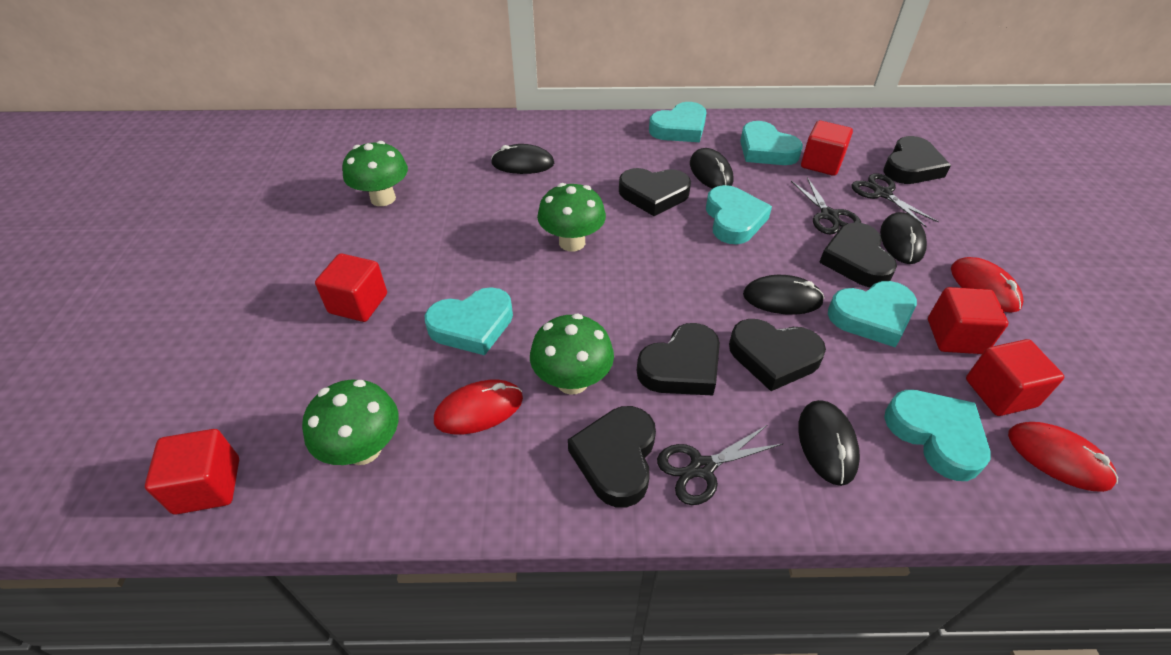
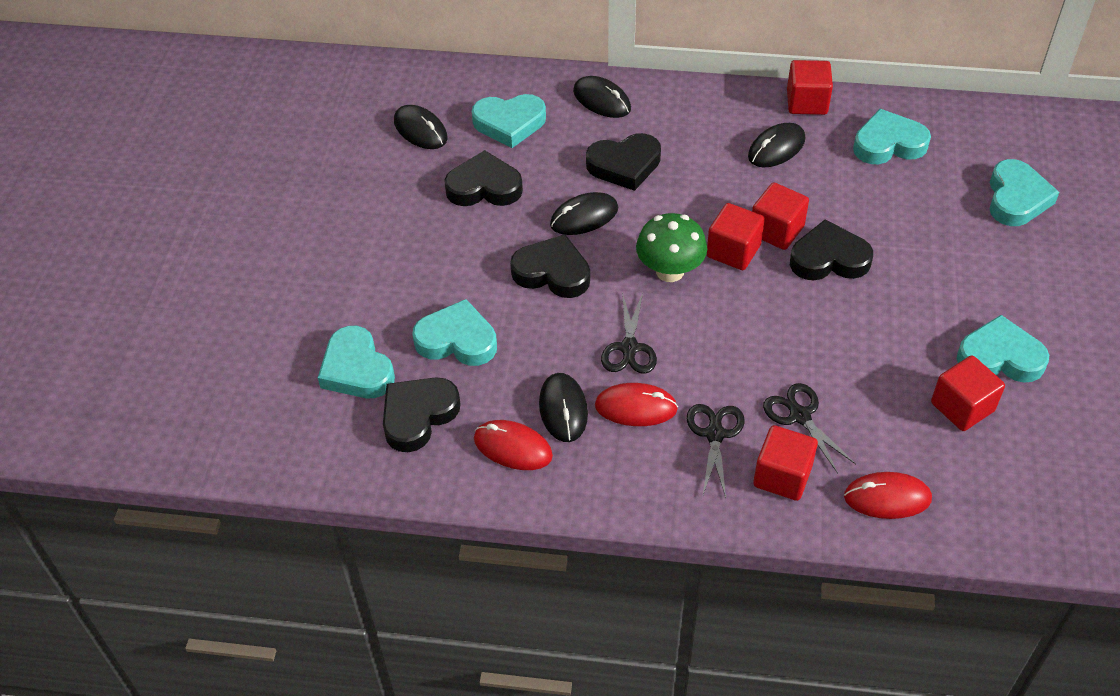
black heart: [568,406,656,507] [619,168,691,216] [637,323,720,395] [729,319,826,391] [819,222,897,287] [883,136,951,184] = 6 -> [383,377,461,452] [444,150,523,206] [510,234,590,298] [586,133,661,191] [790,219,873,280] = 5
green mushroom: [302,380,399,465] [342,141,408,206] [530,313,614,395] [537,183,606,251] = 4 -> [636,213,707,282] = 1

